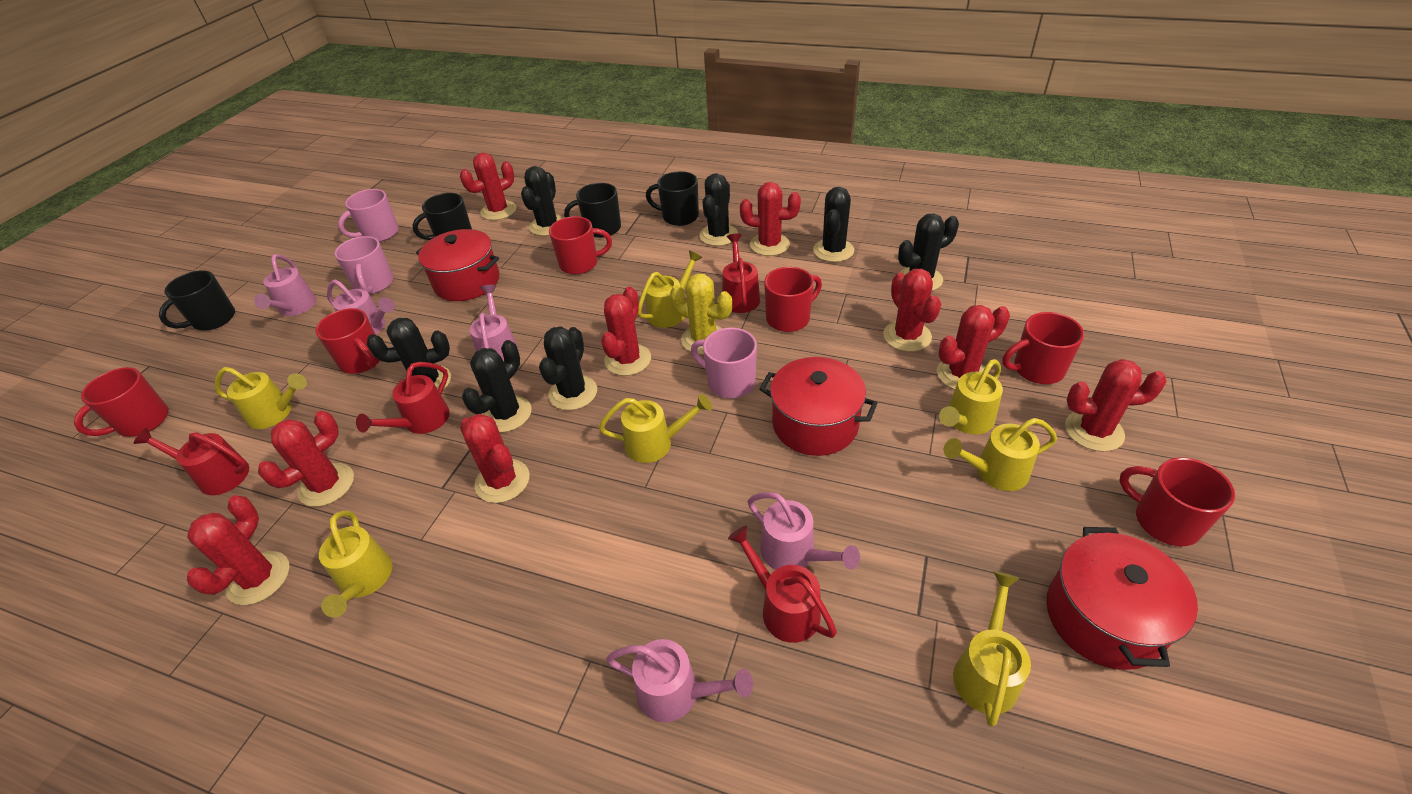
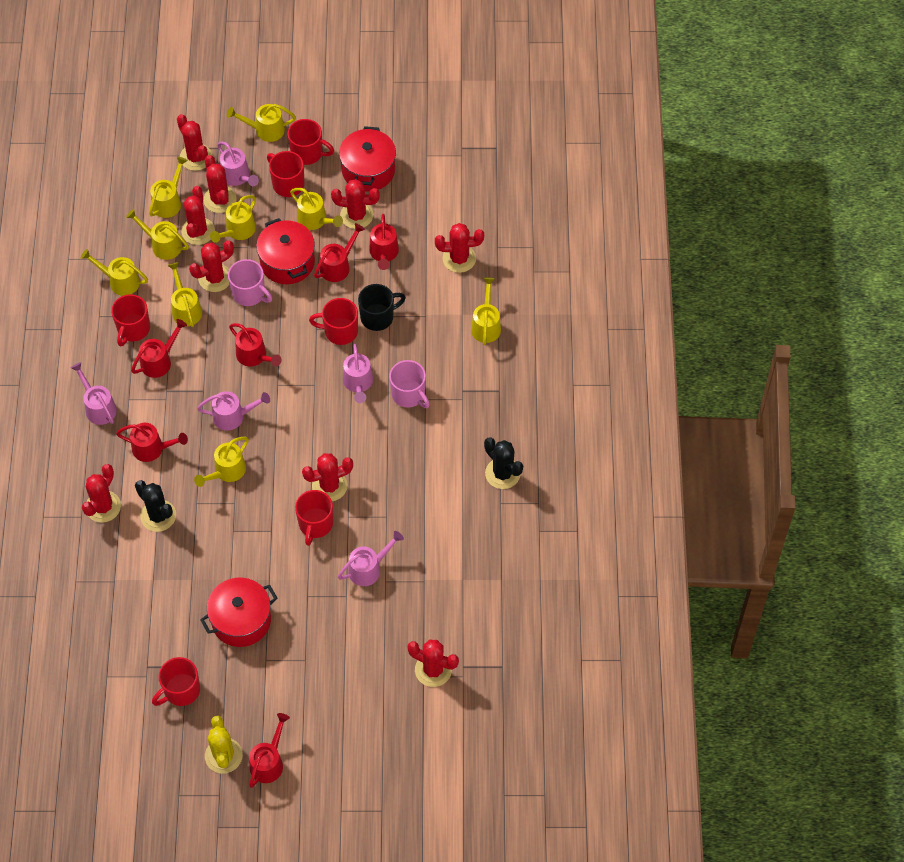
black cactus: [367,318,451,390] [462,340,532,433] [521,166,564,236] [539,326,597,410] [699,173,738,246] [813,187,854,262] [898,213,959,291] = 7 -> [135,480,176,532] [484,437,523,489] = 2
black mug: [159,270,235,330] [412,193,472,240] [564,183,621,238] [646,171,699,226] = 4 -> [358,284,406,331] = 1
pink mug: [334,236,393,294] [338,189,399,242] [691,327,757,398] = 3 -> [228,259,272,306] [389,360,430,408] = 2
red watering can: [134,428,249,495] [356,362,450,434] [722,234,760,313] [728,526,837,643] = 4 -> [116,423,188,462] [131,319,187,378] [229,323,282,367] [249,713,290,788] [314,223,365,282] [369,214,399,270] = 6
yellow watering can: [214,367,307,429] [319,511,393,618] [599,394,712,463] [638,250,703,328] [939,359,1003,434] [943,418,1057,491] [953,571,1031,727] = 7 -> [81,249,148,296] [126,209,189,260] [149,156,188,218] [167,262,202,327] [194,437,249,487] [210,195,256,243] [227,104,296,142] [290,188,343,230] [471,277,501,345] = 9

